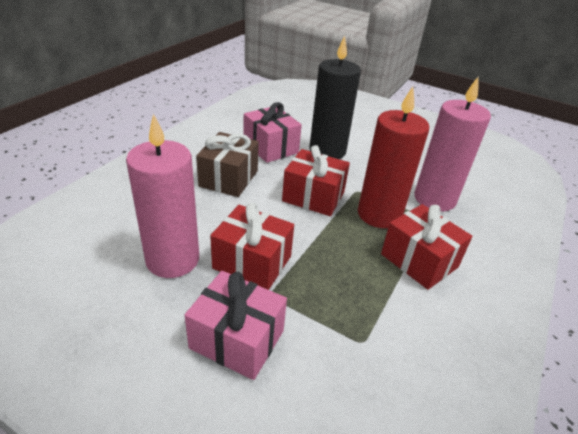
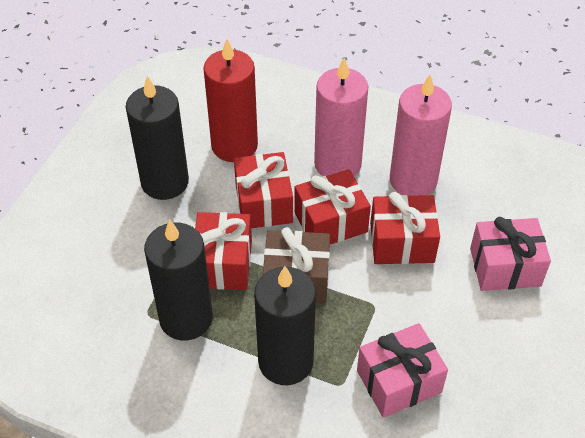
black candle: [309,36,361,159] = 1 -> [126,76,189,200] [144,219,213,340] [254,266,316,385] = 3
red gift: [210,203,294,290] [282,145,350,216] [381,204,473,290] = 3 -> [195,212,252,290] [234,152,293,228] [294,169,371,244] [370,192,440,264] = 4

